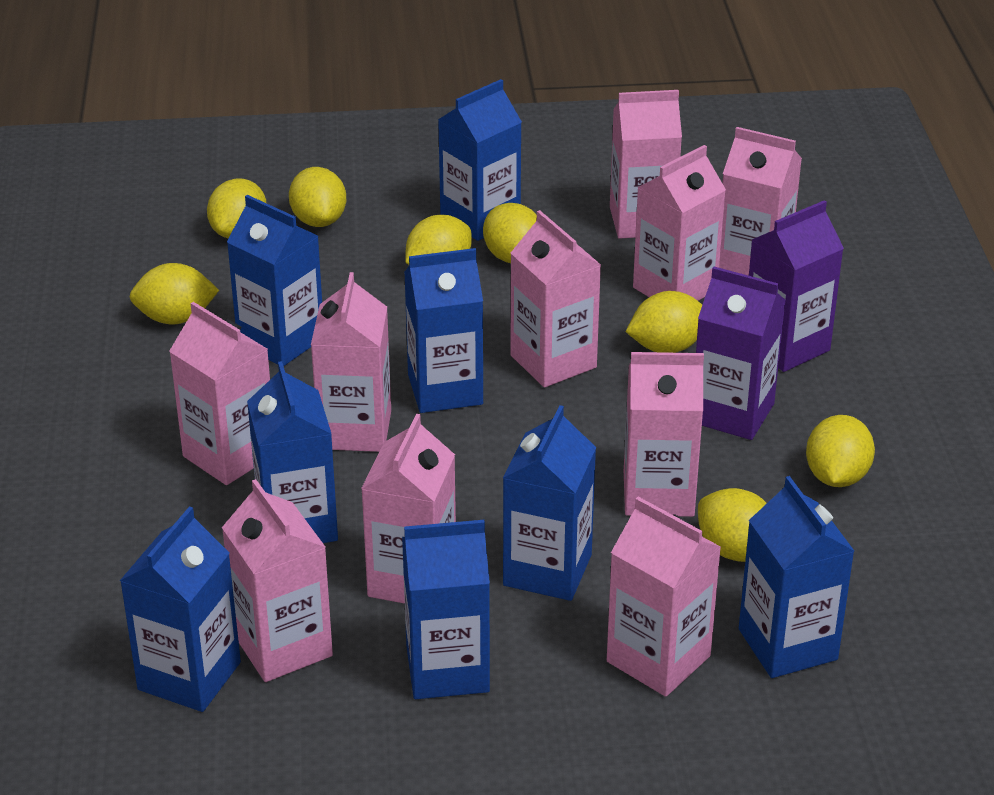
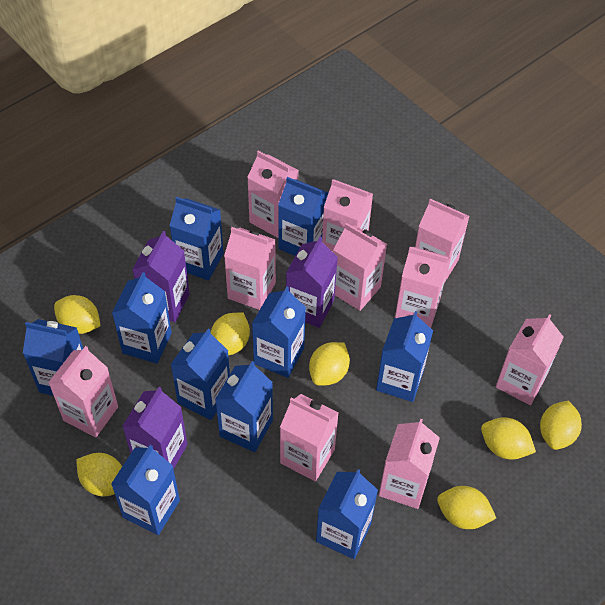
blue carton: [120,507,241,712] [227,195,322,366] [247,361,338,543] [402,520,490,699] [404,248,483,413] [438,79,522,241] [503,405,596,601] [739,476,854,678] = 8 -> [23,319,83,396] [111,445,180,535] [112,272,172,364] [169,197,224,280] [170,329,230,420] [215,361,273,452] [252,287,306,378] [278,177,328,256] [316,469,378,559] [376,311,433,402] = 10
purple carton: [696,267,786,440] [749,200,844,372] = 2 -> [122,387,188,470] [132,231,190,322] [286,237,338,328] = 3
yellow lemon: [130,263,219,324] [207,178,266,238] [289,167,346,227] [405,215,472,265] [483,203,537,263] [625,291,702,353] [698,488,767,562] [806,415,875,487] = 8 -> [54,295,100,334] [76,453,122,497] [211,312,250,355] [309,342,350,386] [437,486,496,529] [481,417,536,460] [540,401,582,450] = 7

